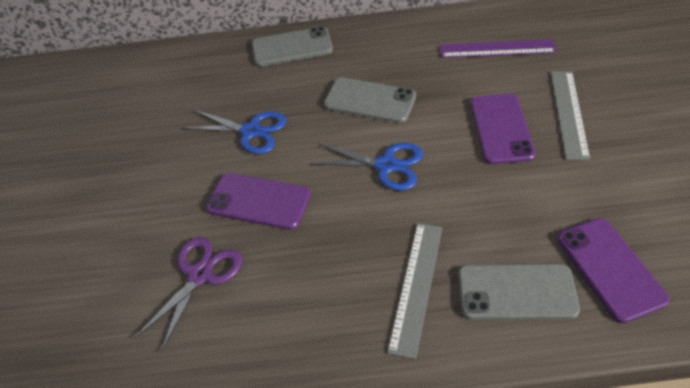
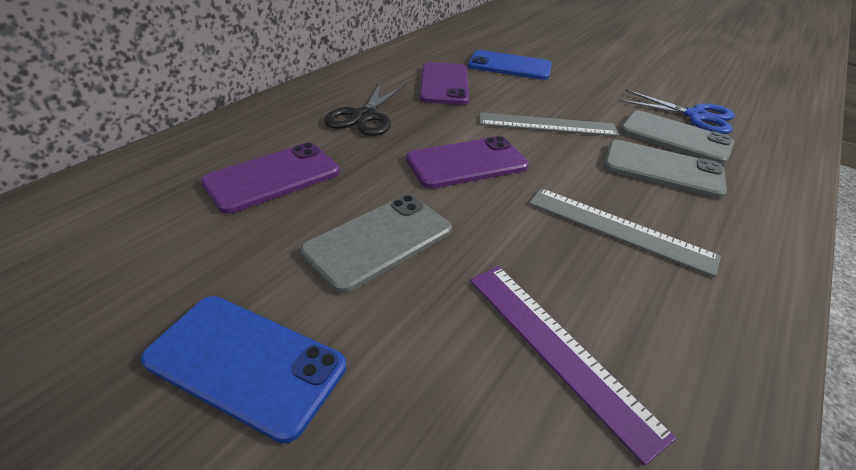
black scissors: none = 0 -> [324,82,405,136] = 1
blue phone: none = 0 -> [141,296,346,443] [468,50,552,80] = 2
blue scissors: [183,109,287,154] [310,143,423,191] = 2 -> [619,89,734,134] = 1
purple scissors: [134,237,243,352] = 1 -> none = 0

